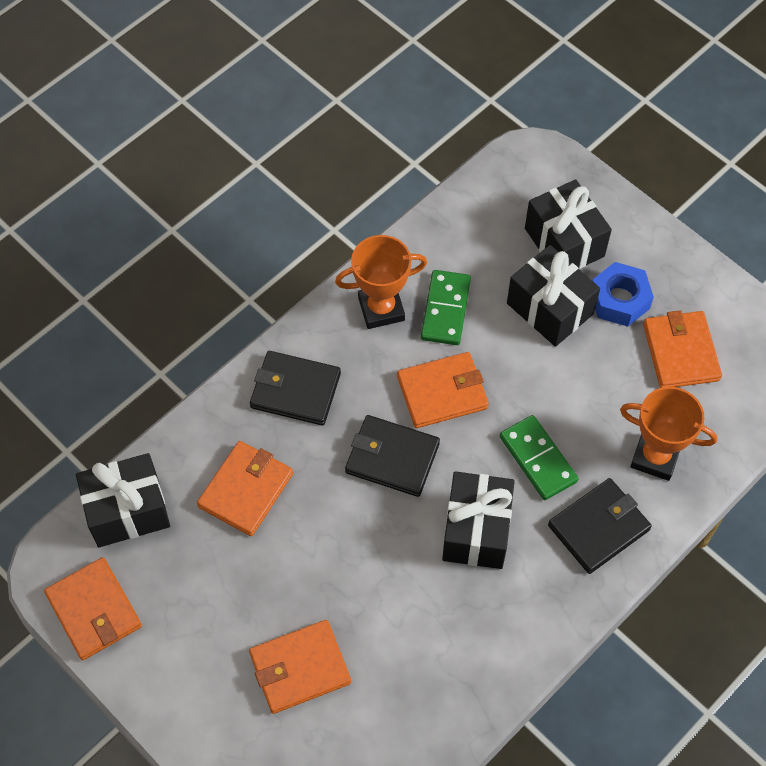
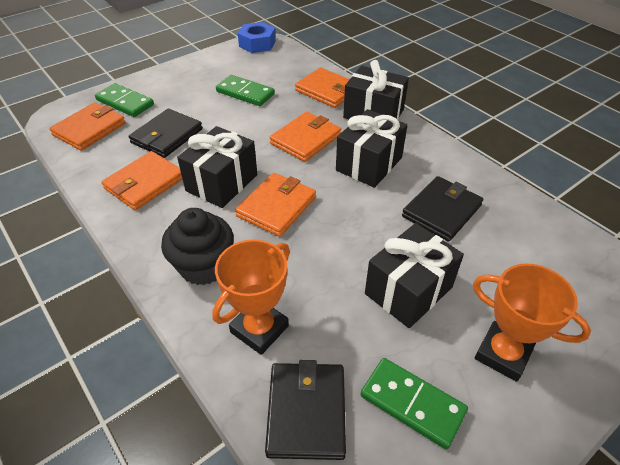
black cupcake: none = 0 -> [161,208,234,285] = 1
green domino: [421,270,471,345] [500,415,579,500] = 2 -> [95,83,154,117] [216,75,275,106] [361,358,468,449] = 3

